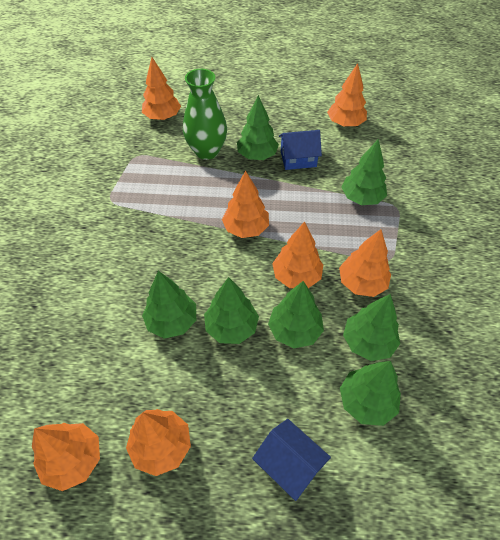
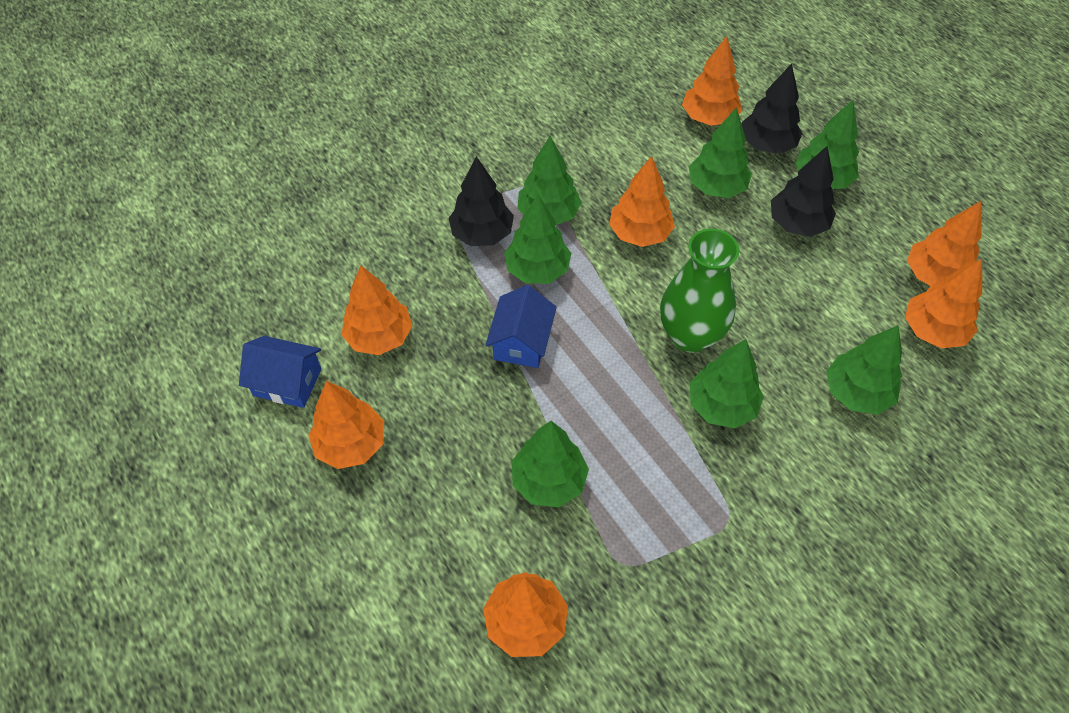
black tree: none = 0 -> [449,156,514,246] [742,64,803,154] [771,146,836,237] = 3

